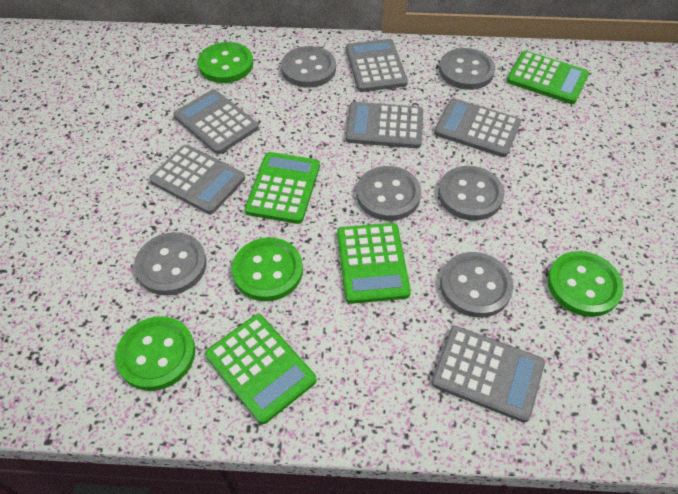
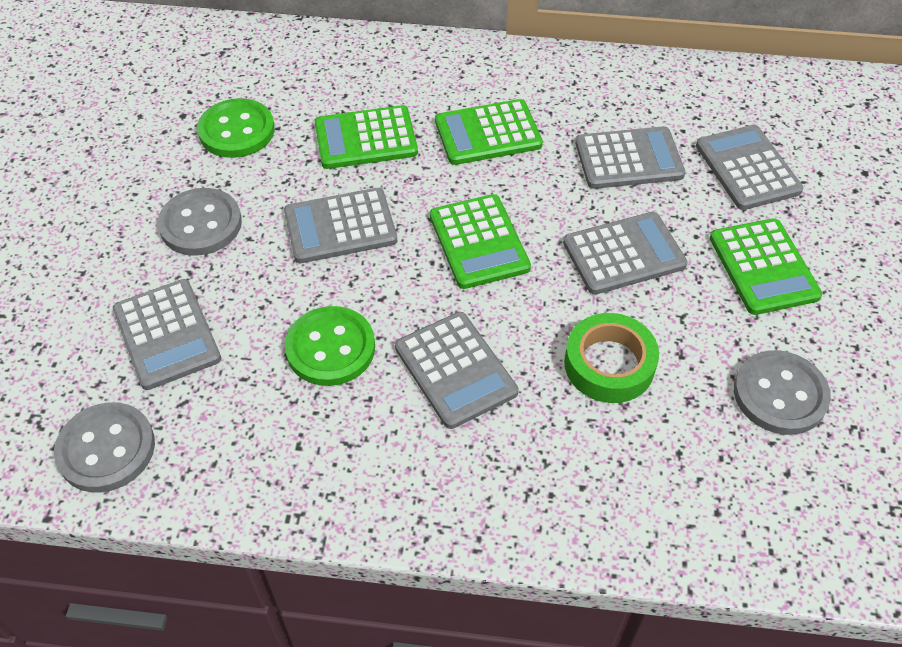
green button: [115,316,195,391] [198,42,253,83] [232,238,303,301] [547,251,624,317] = 4 -> [197,98,275,158] [285,306,375,386] = 2
green tape: none = 0 -> [564,313,659,403] = 1
grey button: [134,232,207,296] [281,46,336,88] [356,166,421,221] [438,166,505,221] [439,48,495,90] [440,252,514,318] = 6 -> [54,402,155,492] [158,188,242,256] [734,350,831,435] = 3

